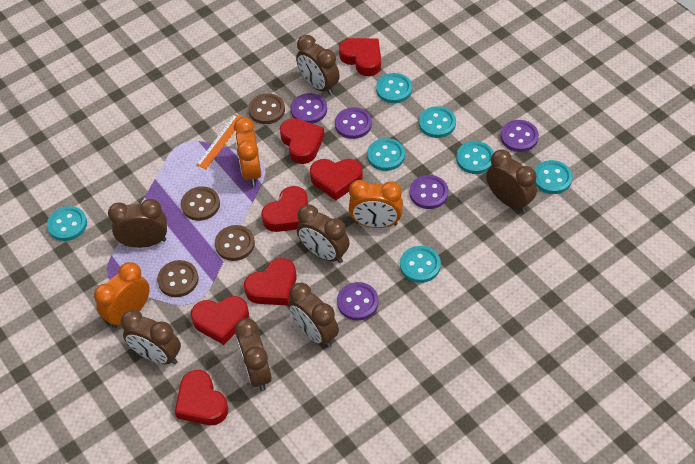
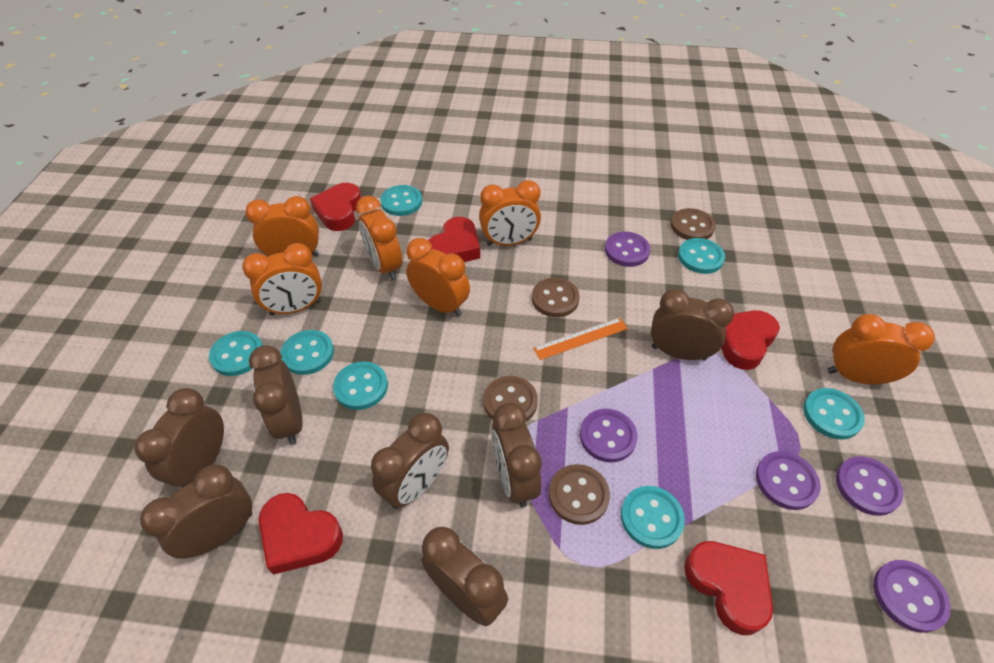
orange clock: [94,262,150,328] [234,117,261,186] [349,180,403,228] = 3 -> [242,243,322,316] [246,196,319,257] [356,196,402,281] [406,238,470,316] [479,180,541,246] [828,314,935,384] = 6
red heart: [175,370,228,425] [191,296,249,345] [244,258,296,305] [261,186,308,232] [280,118,325,164] [310,159,363,200] [339,38,381,76] = 7 -> [259,493,343,575] [310,183,361,231] [429,217,480,262] [684,541,773,635] [721,310,780,370] = 5

